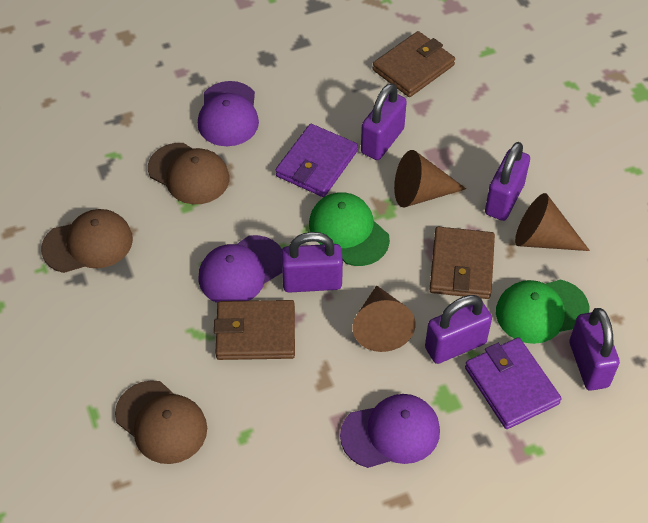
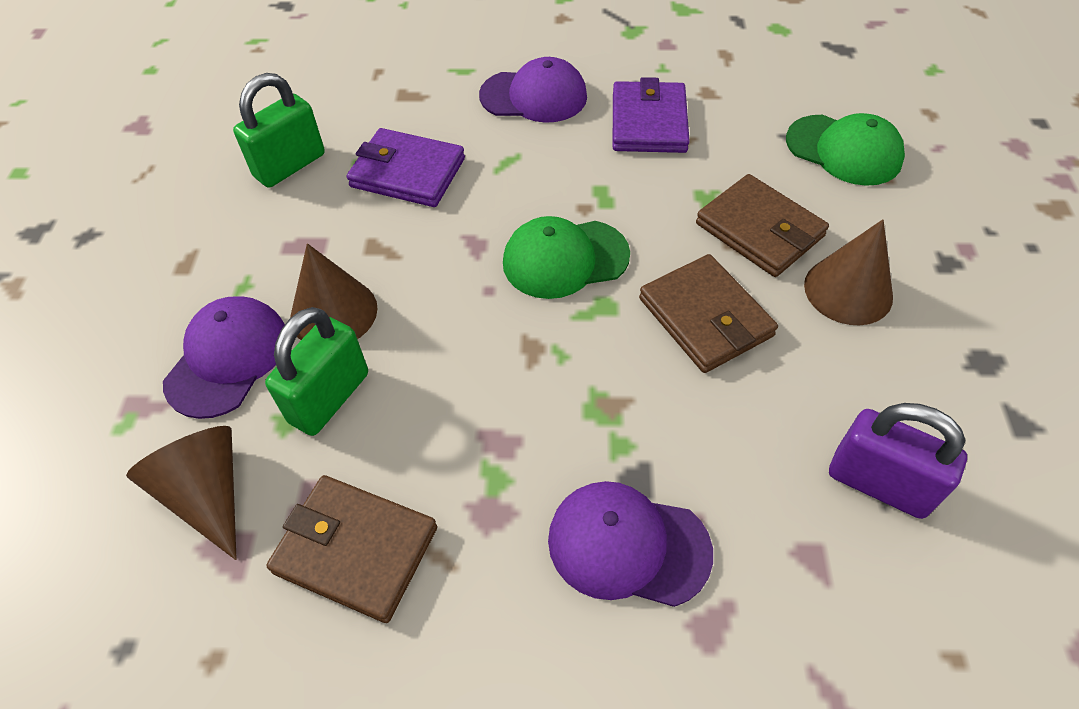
brown cap: [41,209,133,273] [115,380,207,464] [148,143,229,204] = 3 -> none = 0
green padlock: none = 0 -> [233,73,325,188] [265,307,368,436] = 2
purple padlock: [281,232,343,293] [361,83,407,160] [425,295,492,364] [485,142,530,221] [569,308,620,391] = 5 -> [829,403,967,519] = 1

